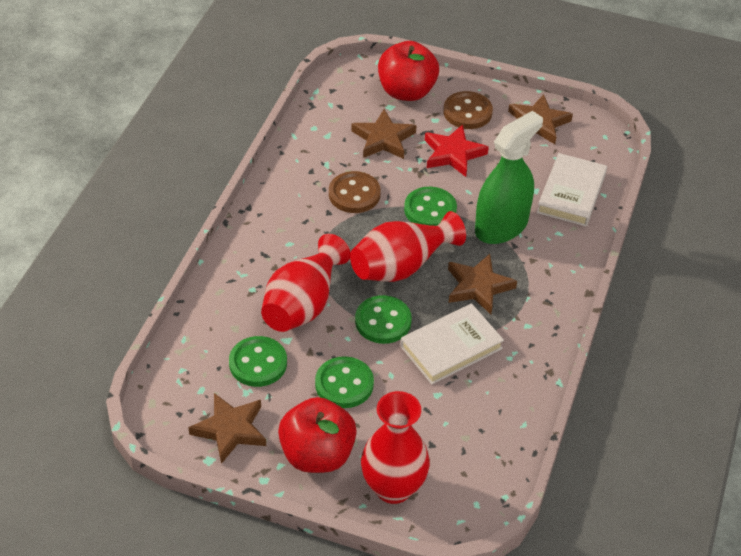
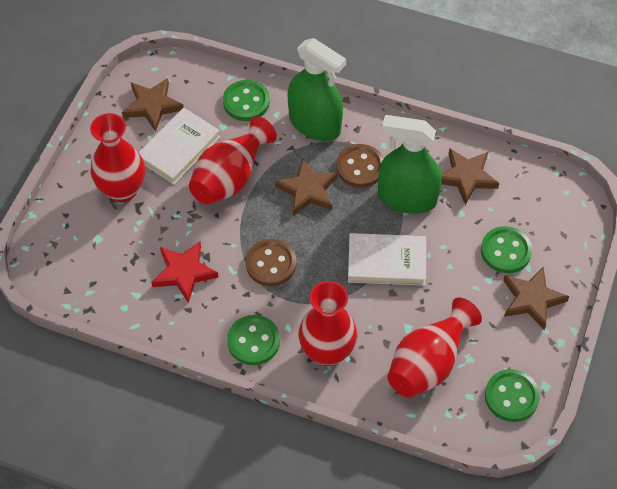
green spray bottle: [475,111,543,244] = 1 -> [288,38,346,141] [378,115,442,214] = 2
red apple: [278,397,357,473] [378,41,439,101] = 2 -> none = 0
red vase: [261,234,351,332] [350,211,466,282] [361,391,430,504] = 3 -> [90,113,145,202] [189,116,277,205] [298,281,357,366] [387,298,482,398] = 4

